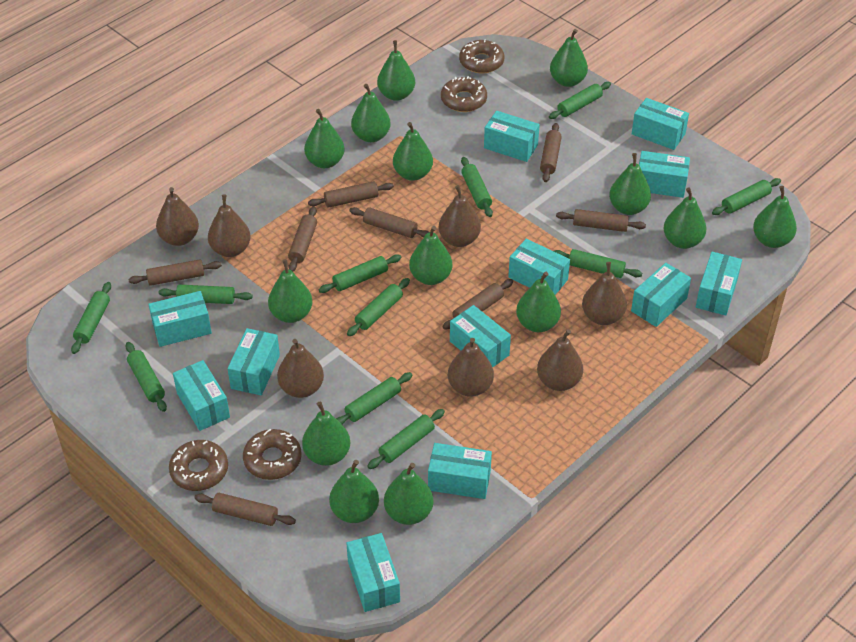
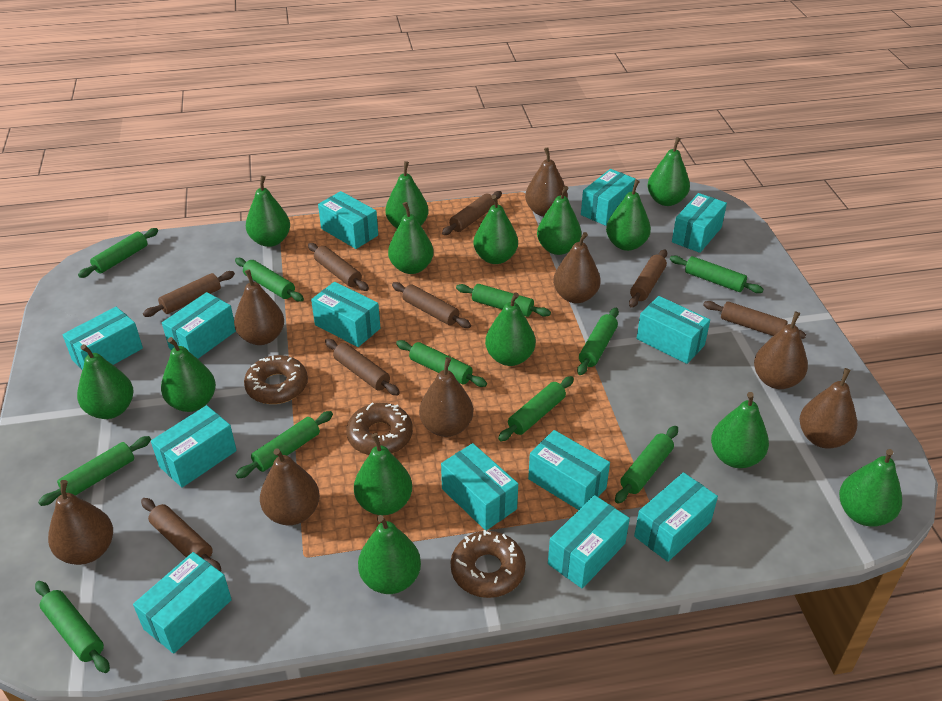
brown donut: [169,440,228,491] [243,429,302,480] [441,76,487,112] [459,39,504,73] = 4 -> [244,355,308,404] [346,402,413,455] [451,530,526,598] = 3
brown pear: [156,187,199,246] [208,194,251,257] [277,339,324,398] [439,185,481,247] [448,338,494,397] [537,329,583,391] [582,262,627,325] = 7 -> [48,480,113,565] [234,269,284,345] [260,448,320,525] [419,357,473,437] [525,147,568,217] [553,232,600,303] [754,311,808,389] [799,368,857,448] = 8
turquoise box: [148,291,212,347] [173,360,230,431] [227,328,280,395] [346,533,400,612] [428,443,492,499] [450,305,511,368] [484,111,540,162] [508,239,570,295] [631,263,691,327] [632,98,689,150] [639,151,690,198] [696,252,742,316] = 12 -> [62,307,143,370] [133,552,232,654] [151,405,237,488] [162,292,236,359] [311,282,380,347] [318,191,378,249] [441,443,518,531] [528,430,610,510] [548,495,630,589] [581,169,635,226] [634,472,718,562] [636,296,710,364] [672,193,727,253] = 13

